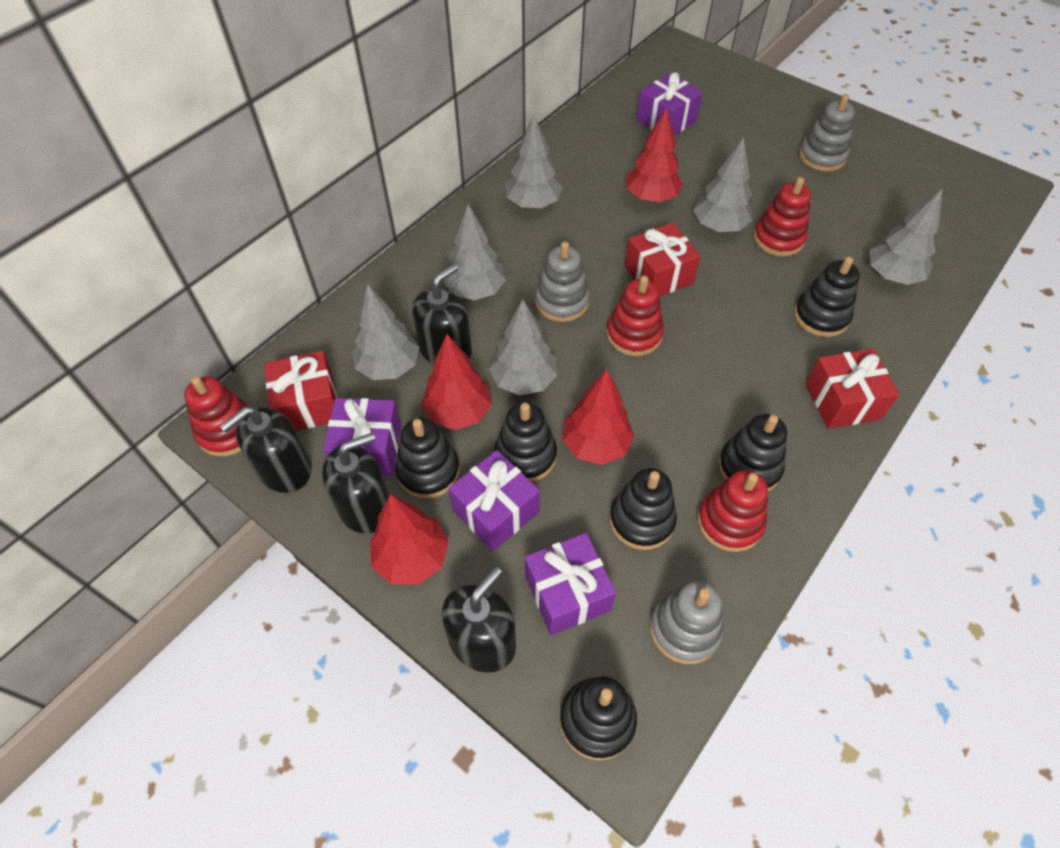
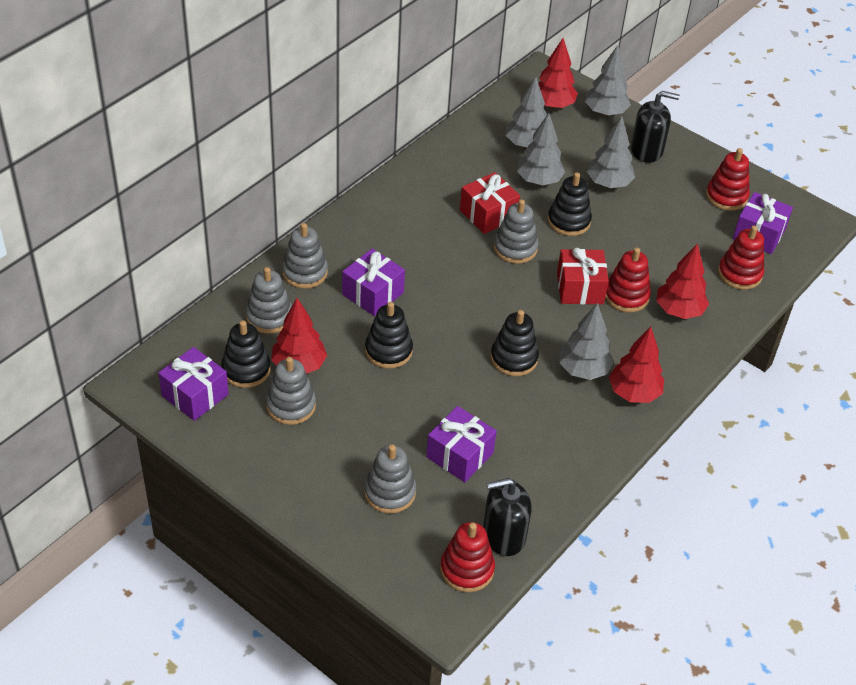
black soap dispenser: [220,407,312,493] [322,432,389,534] [412,263,472,364] [442,567,516,673] = 4 -> [483,478,532,556] [631,91,680,163] = 2
black stacking toy: [395,418,460,499] [494,402,557,482] [560,676,637,761] [609,468,677,550] [718,414,787,492] [794,256,860,337] = 6 -> [221,320,271,388] [365,302,413,369] [491,310,539,376] [548,173,592,236] = 4
grey stacking toy: [535,242,590,322] [650,581,724,664] [799,94,855,172] = 3 -> [246,267,292,334] [266,357,316,425] [282,223,328,289] [364,444,416,513] [494,199,539,264] = 5
grey tree: [352,284,419,380] [443,204,506,300] [489,299,557,396] [506,115,563,209] [693,138,752,232] [870,189,942,285] = 6 -> [506,77,547,148] [517,113,565,185] [559,303,614,380] [585,45,631,116] [587,116,635,188] = 5
red gift: [264,351,337,431] [625,223,701,297] [806,349,899,429] = 3 -> [460,172,520,234] [557,248,609,304] = 2

